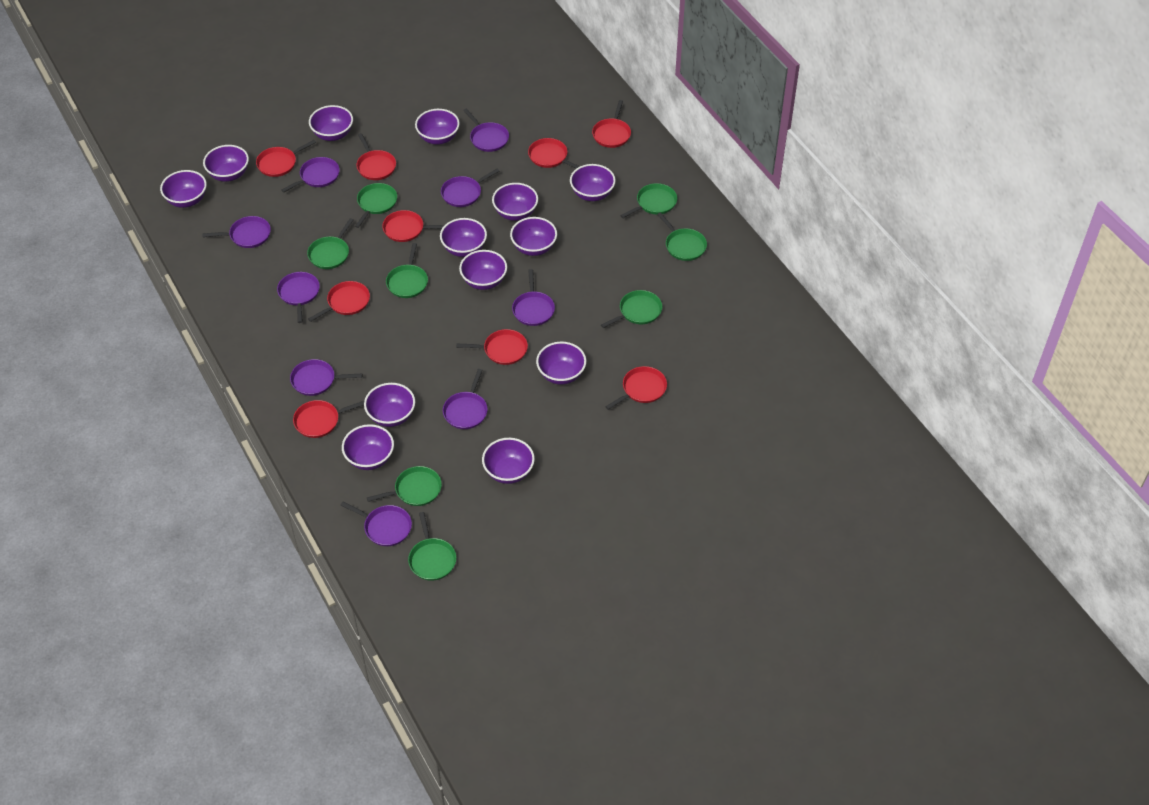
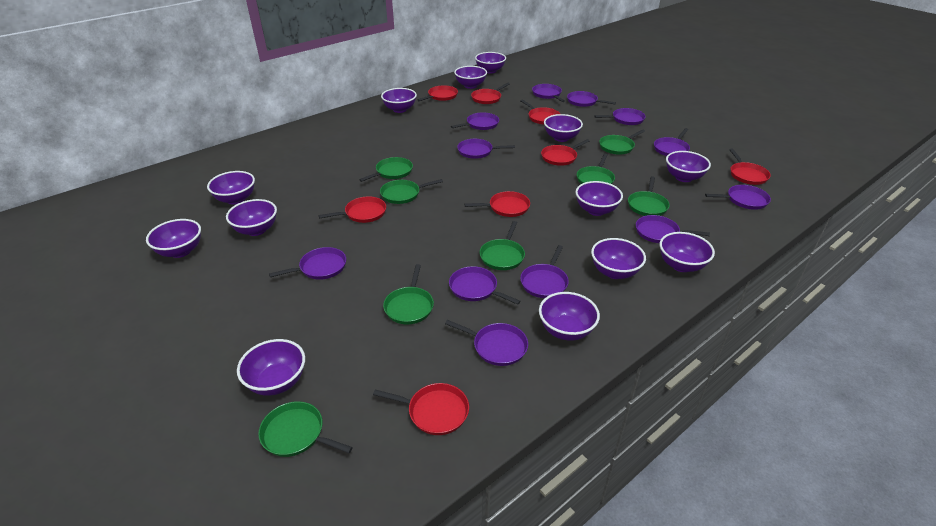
purple pan: [202,216,271,248] [277,272,320,323] [281,157,340,193] [290,359,362,396] [340,502,412,546] [441,168,499,207] [443,369,488,429] [463,108,509,152] [512,269,555,326] = 9 -> [269,247,346,280] [445,320,528,366] [449,266,521,305] [451,112,499,130] [457,139,515,159] [520,245,569,298] [532,84,565,102] [567,91,616,107] [594,108,646,125] [636,215,710,243] [654,128,690,156] [705,185,771,210] = 12
red pan: [256,140,316,177] [293,400,364,438] [308,281,370,322] [356,133,396,180] [382,210,444,242] [456,329,528,365] [528,138,580,169] [592,100,631,148] [605,366,667,410] = 9 -> [319,196,386,223] [373,383,469,435] [417,85,458,101] [464,191,530,217] [471,83,510,104] [520,99,560,125] [541,139,589,166] [729,149,771,185] = 8

